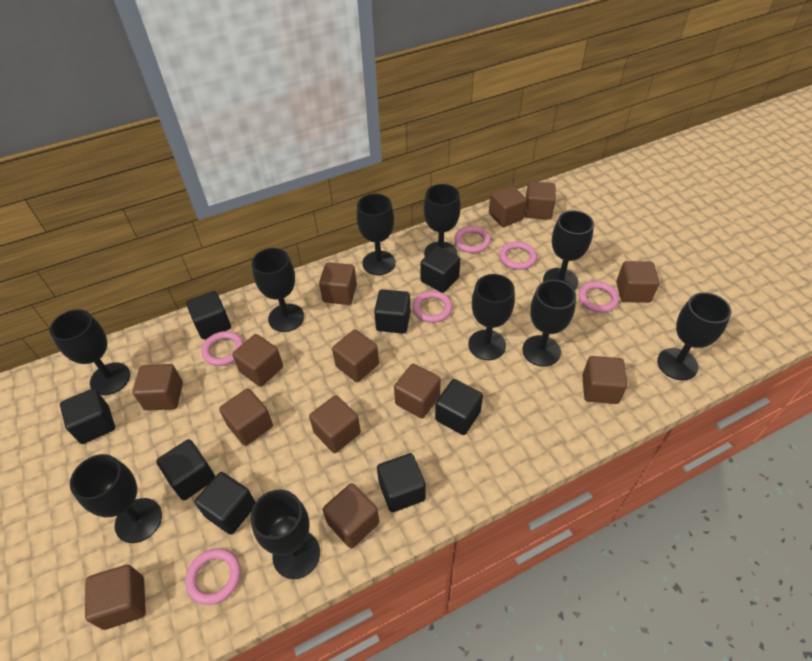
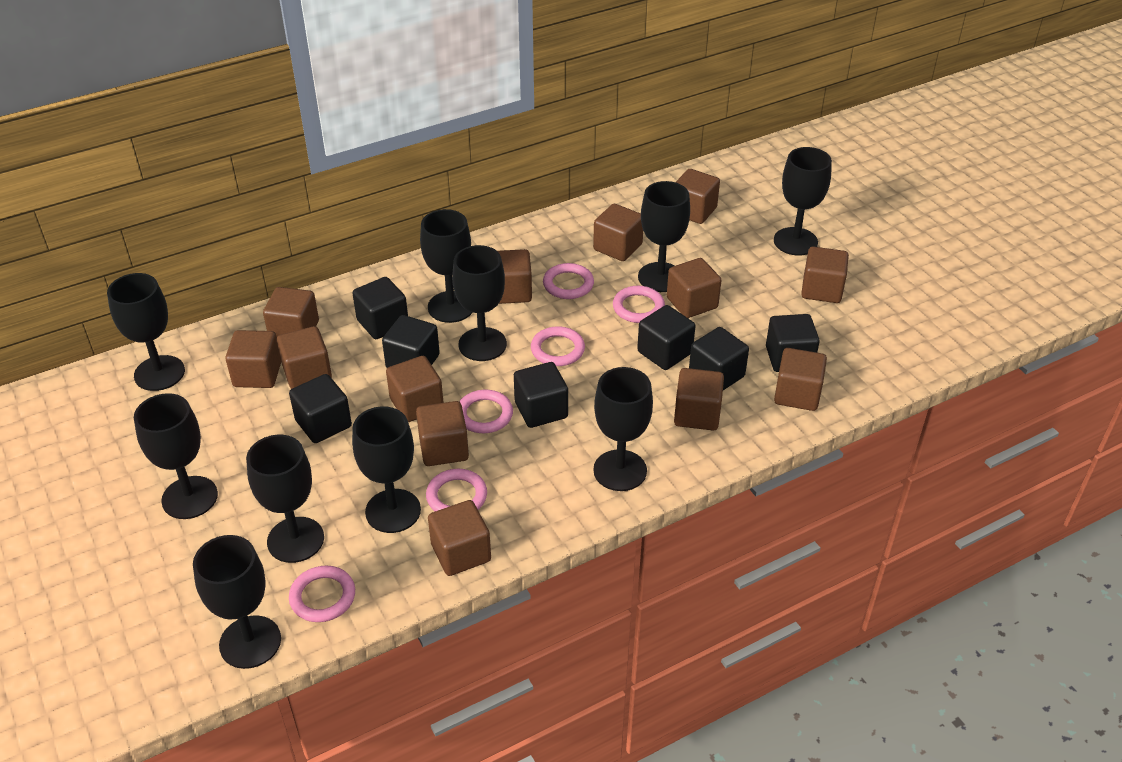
black cube: [60,388,115,444] [156,439,215,500] [186,291,231,339] [194,472,255,535] [374,289,410,334] [377,453,426,512] [420,246,460,293] [435,379,483,435] = 8 -> [289,374,352,443] [352,277,408,339] [382,315,440,368] [514,362,568,428] [637,305,695,370] [689,327,749,390] [766,314,820,372] = 7

